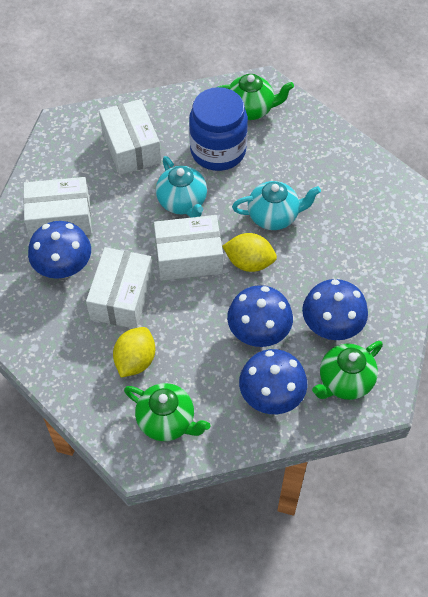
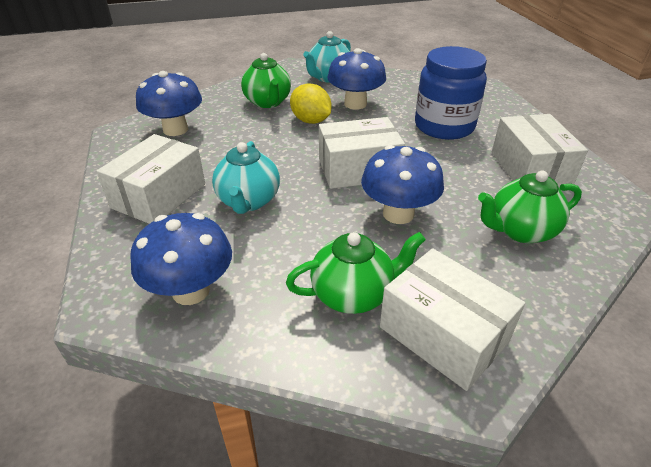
yellow lemon: [113,327,155,377] [222,233,277,272] = 2 -> [290,83,332,124] = 1

